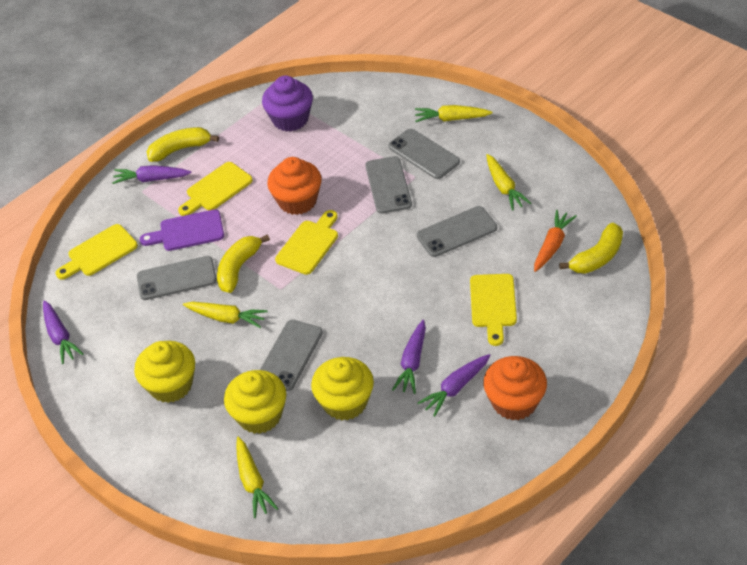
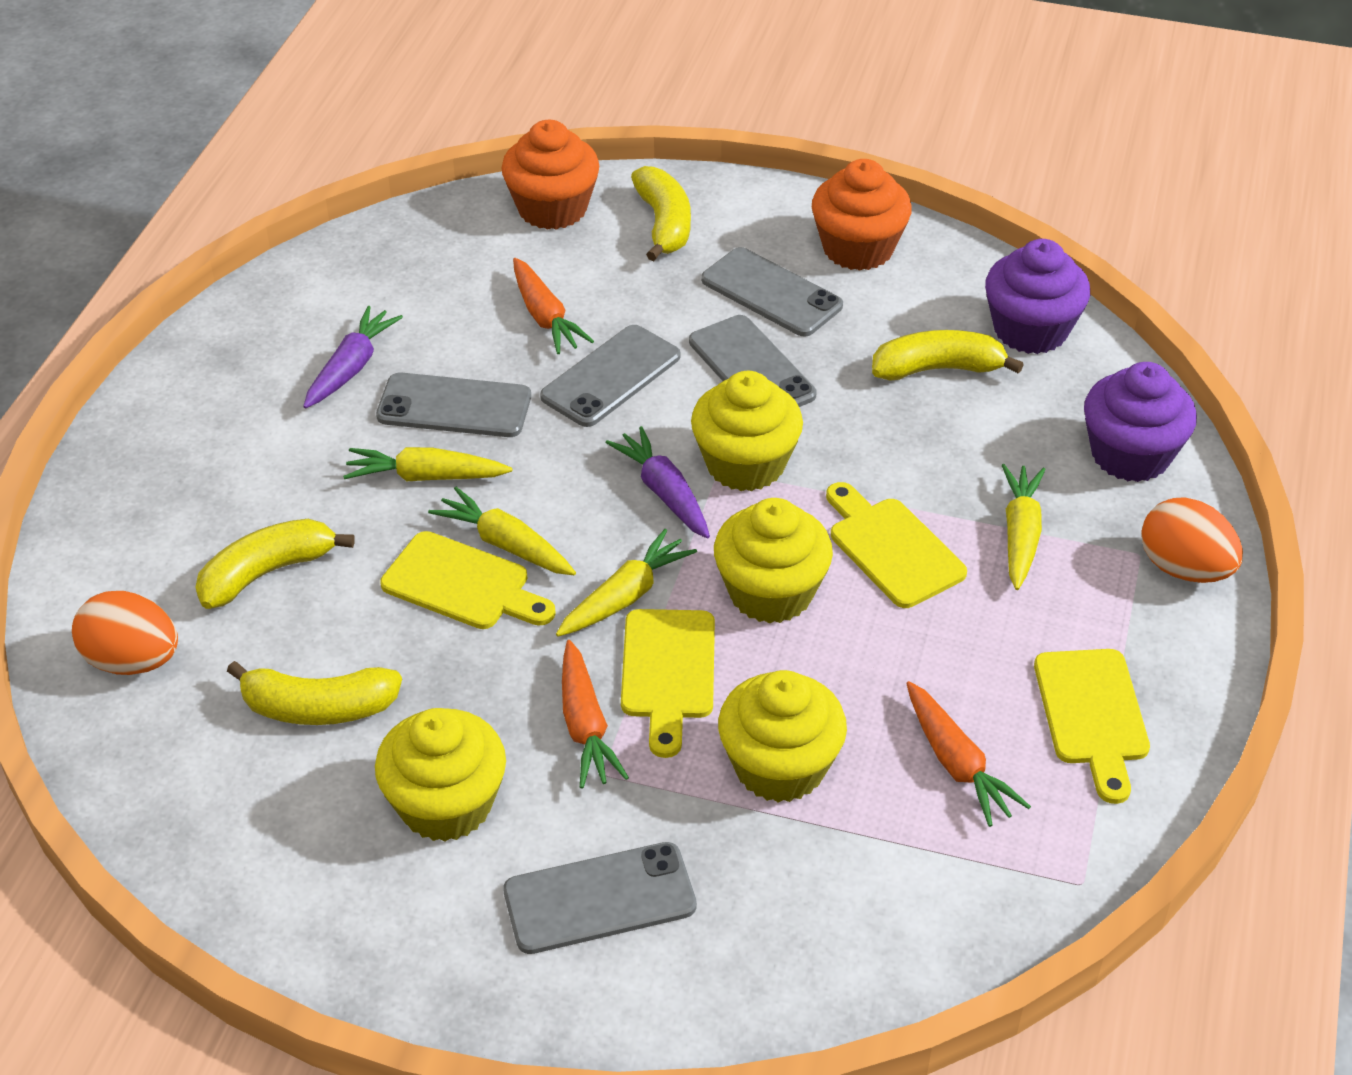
orange carrot: [534,210,577,272] = 1 -> [513,258,594,354] [562,640,629,789] [906,681,1031,827] = 3
orange egg: none = 0 -> [72,591,178,675] [1141,497,1243,583] = 2
purple carrot: [43,300,83,364] [113,165,191,184] [392,320,426,394] [418,354,491,417] = 4 -> [303,306,403,409] [606,426,710,538] = 2
purple cupcake: [262,75,313,132] = 1 -> [985,239,1090,354] [1084,362,1197,482] = 2
purple cutting board: [140,209,224,251] = 1 -> none = 0
yellow banana: [147,127,219,162] [217,234,270,293] [559,223,623,274] = 3 -> [195,519,355,609] [227,661,402,725] [631,166,691,261] [872,330,1024,381] = 4
yellow cupcake: [134,341,195,403] [224,370,286,434] [311,357,374,420] = 3 -> [375,708,506,842] [691,371,803,491] [714,498,833,624] [718,670,847,803] = 4

